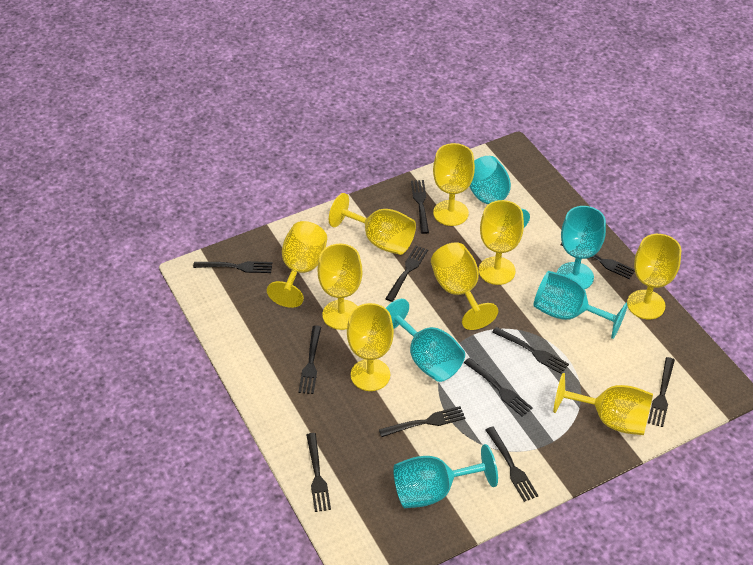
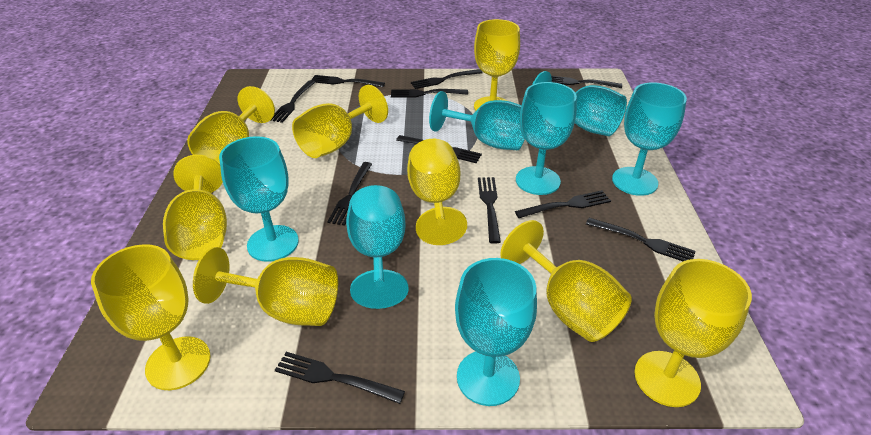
turquoise goblet: [386,299,465,382] [393,444,498,508] [469,156,530,227] [533,271,628,339] [557,206,606,289] = 5 -> [219,136,299,262] [346,185,409,309] [429,91,525,150] [455,258,537,406] [516,82,577,195] [532,71,627,136] [612,83,687,196] = 7

